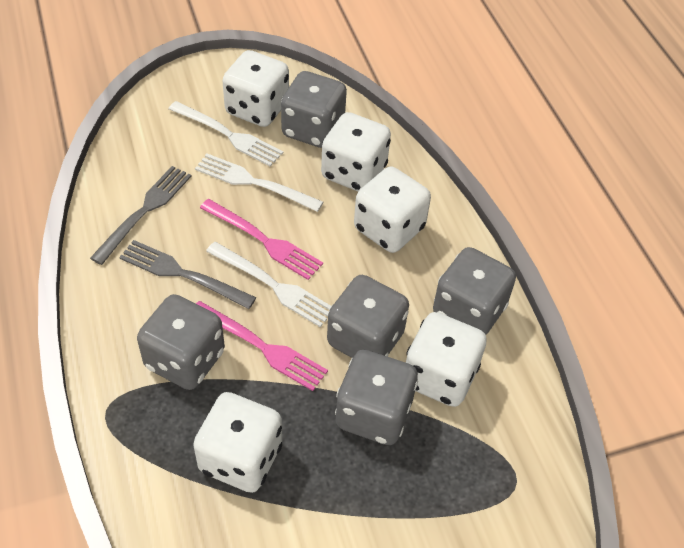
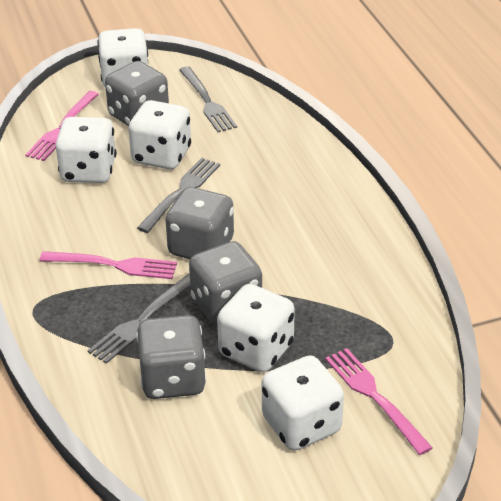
grey dice: [137,294,225,390] [281,71,347,148] [327,275,409,358] [335,350,418,445] [433,247,516,335] = 5 -> [105,61,169,126] [136,315,206,399] [165,187,234,259] [189,241,262,325] = 4
grey fork: [90,166,192,265] [119,240,256,309] = 2 -> [87,274,190,364] [137,158,220,233] [179,66,237,132] = 3
pink fork: [196,301,328,391] [200,199,323,280] = 2 -> [26,91,99,161] [40,251,177,279] [325,348,433,455] = 3
white fork: [169,101,283,166] [195,154,323,212] [206,242,331,327] = 3 -> none = 0

